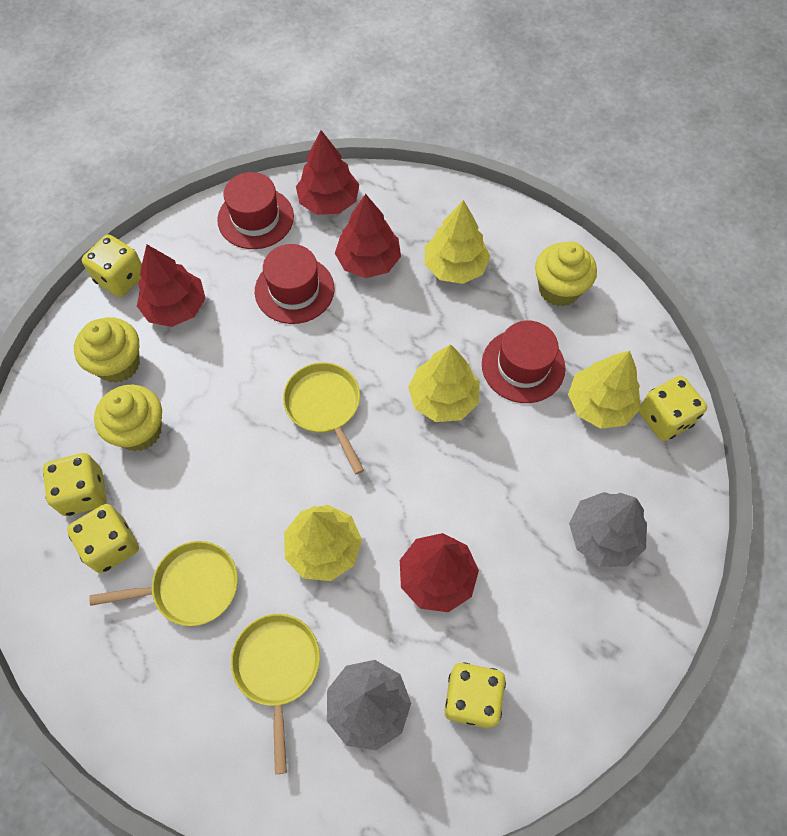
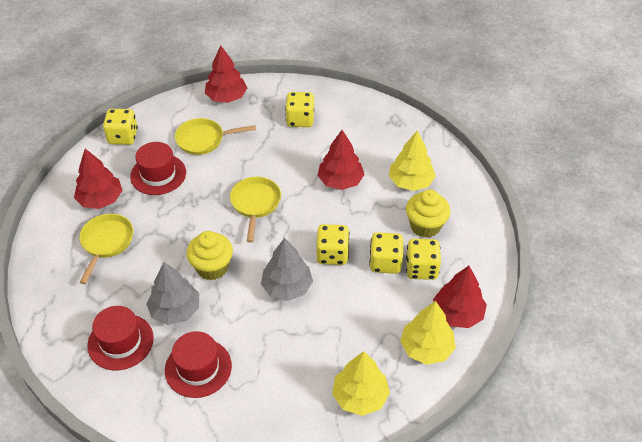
yellow cupcake: [74,317,140,383] [94,384,162,451] [535,242,597,306] = 3 -> [186,231,233,280] [406,189,450,238] = 2
yellow tree: [284,505,362,581] [408,344,480,422] [425,200,491,284] [568,351,641,429] = 4 -> [332,351,390,416] [389,130,436,191] [400,301,456,365] = 3

